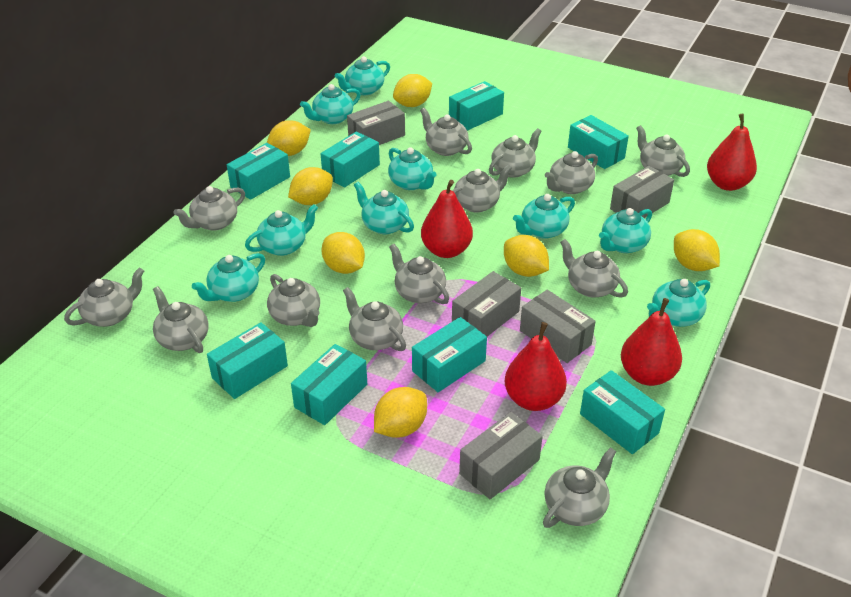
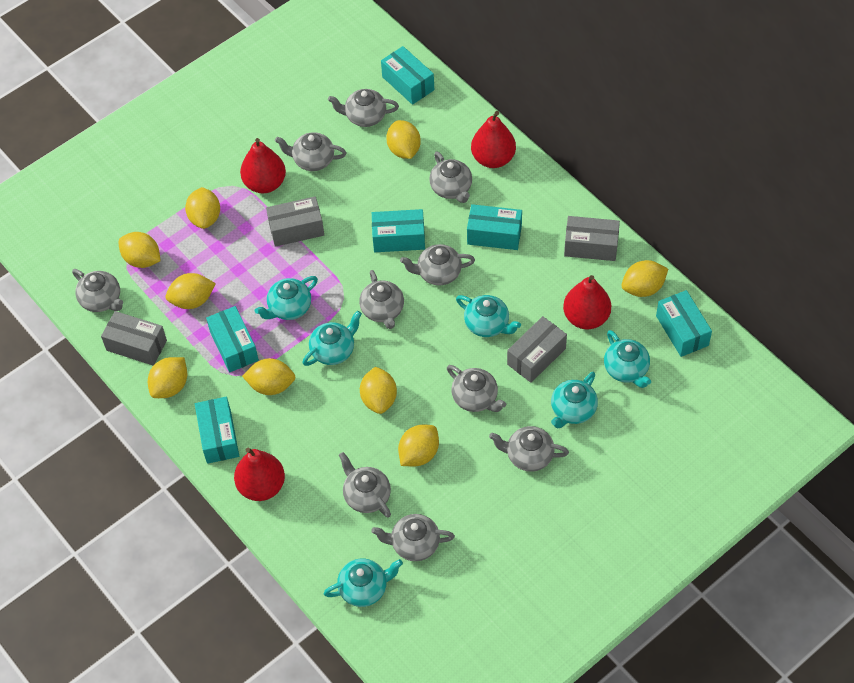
grey box: [347,101,405,145] [452,271,521,336] [459,412,543,499] [520,290,596,363] [610,166,674,218] = 5 -> [101,311,167,365] [266,196,324,247] [507,316,567,383] [564,216,620,261] = 4
grey teapot: [64,267,144,327] [153,286,209,353] [173,186,245,231] [267,274,320,327] [343,287,406,351] [389,244,449,304] [420,108,472,156] [452,164,512,213] [489,128,541,178] [543,447,616,528] [545,151,598,194] [560,239,628,298] [636,125,690,177] = 13 -> [72,269,123,312] [275,132,347,171] [328,89,399,127] [339,452,391,517] [359,270,404,329] [371,514,455,561] [400,244,475,285] [429,151,472,203] [447,365,506,412] [489,426,569,472] = 10
turquoise box: [207,322,288,399] [227,143,290,200] [291,344,367,425] [321,131,380,188] [412,317,487,392] [449,81,504,131] [568,115,629,169] [580,370,665,454] = 8 -> [195,397,239,464] [206,306,259,373] [372,209,425,252] [381,46,434,105] [467,204,522,250] [656,290,712,357] = 6
turquoise teapot: [192,253,265,302] [245,204,318,256] [300,84,361,124] [335,56,390,95] [354,182,414,234] [388,147,436,190] [513,194,575,239] [599,208,652,253] [647,279,710,327] = 9 -> [255,276,318,320] [302,311,362,366] [324,559,403,607] [456,295,521,337] [551,372,598,428] [604,330,651,388] = 6
yellow lemon: [267,120,311,156] [288,167,333,205] [321,232,365,274] [374,387,427,438] [393,74,432,107] [504,235,549,277] [674,229,720,271] = 7 -> [119,232,160,268] [148,357,187,398] [165,273,216,309] [185,187,220,229] [242,358,296,395] [360,366,397,414] [386,120,421,159] [398,425,439,466] [622,260,668,297] = 9

